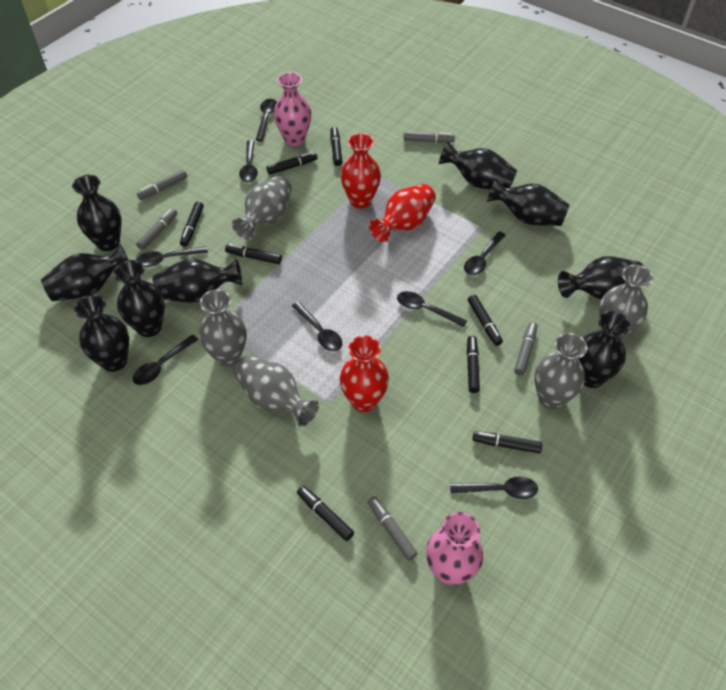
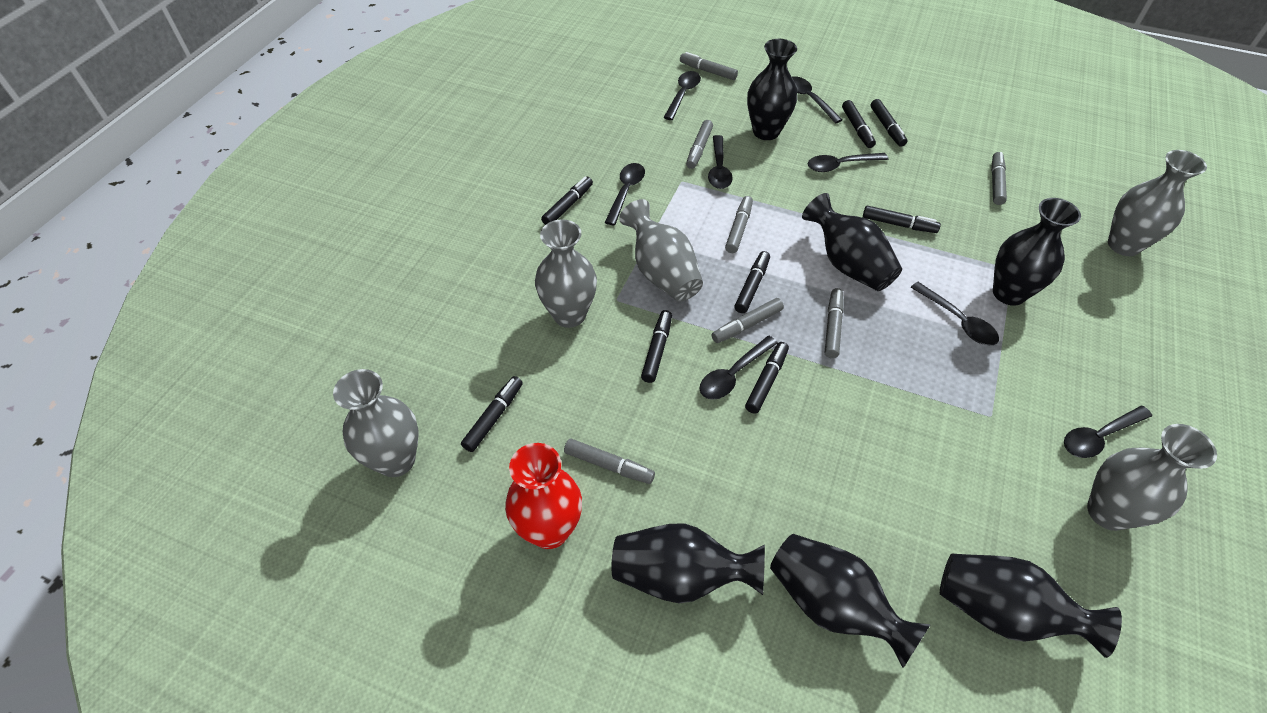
black vase: [41,244,129,301] [72,175,122,251] [74,295,129,372] [114,260,165,337] [153,259,242,303] [439,141,517,189] [487,178,569,226] [558,256,644,299] [578,311,630,388] = 9 -> [612,523,765,603] [747,39,797,140] [770,534,931,668] [802,193,902,291] [940,554,1122,658] [993,198,1081,306] = 6
grey marker: [136,208,178,250] [137,170,187,200] [368,496,418,561] [403,132,455,143] [514,322,537,375] = 5 -> [564,439,655,484] [680,52,738,80] [686,120,713,169] [712,298,784,343] [725,196,753,253] [825,288,844,358] [991,152,1007,205] = 7
pink vase: [274,72,311,146] [426,512,483,585] = 2 -> none = 0
red vase: [340,335,389,412] [341,133,381,209] [369,184,436,242] = 3 -> [505,443,582,549] = 1

